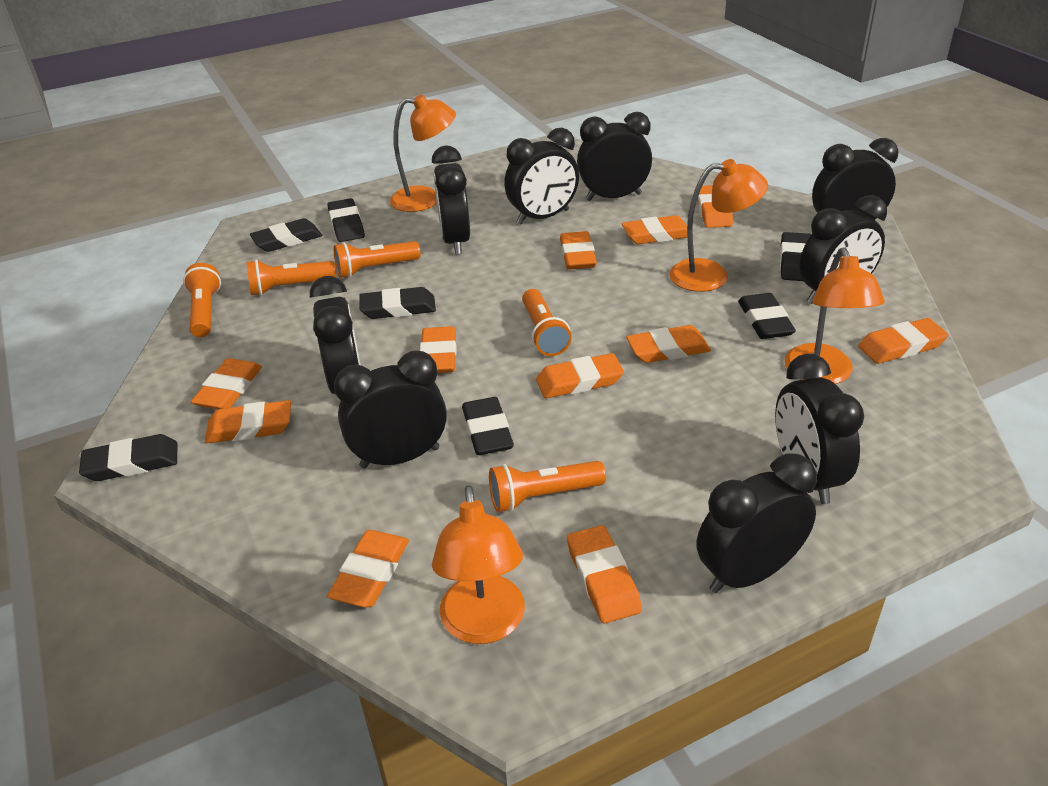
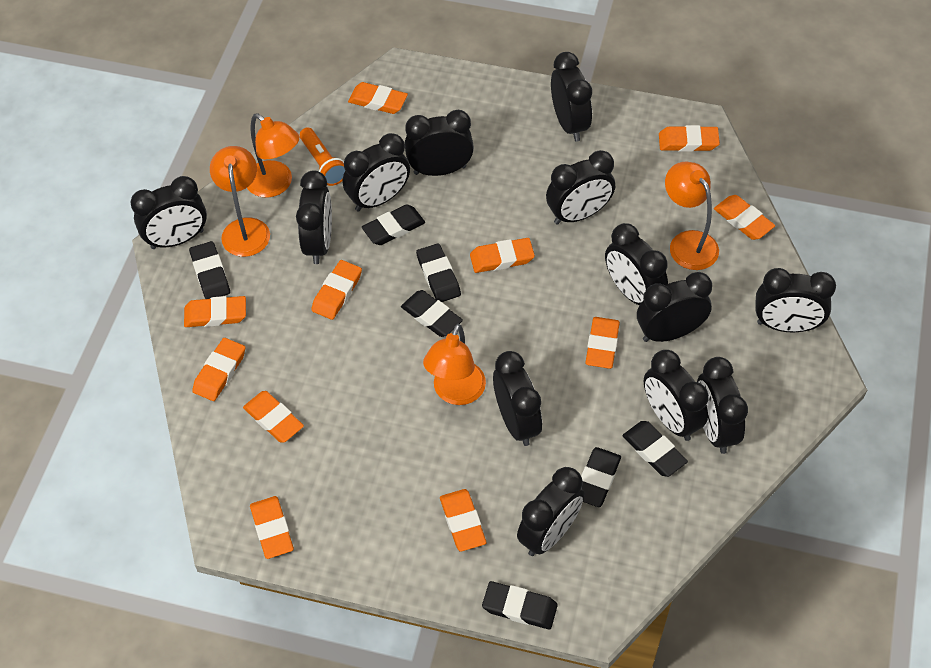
black clock: [310,276,360,394] [334,350,447,469] [432,146,470,255] [504,128,579,225] [577,112,652,201] [697,453,817,593] [775,354,864,504] [799,195,887,304] [812,138,898,220] = 9 -> [130,176,207,249] [296,170,332,264] [343,133,410,212] [405,110,474,176] [493,351,542,446] [517,467,584,556] [546,150,615,225] [551,52,592,142] [605,223,668,305] [637,272,712,342] [644,350,709,441] [697,357,748,454] [756,268,836,332] = 13
orange flashlight: [183,263,221,337] [246,260,336,295] [334,241,420,278] [489,461,606,512] [522,289,572,356] = 5 -> [300,127,345,186] = 1

